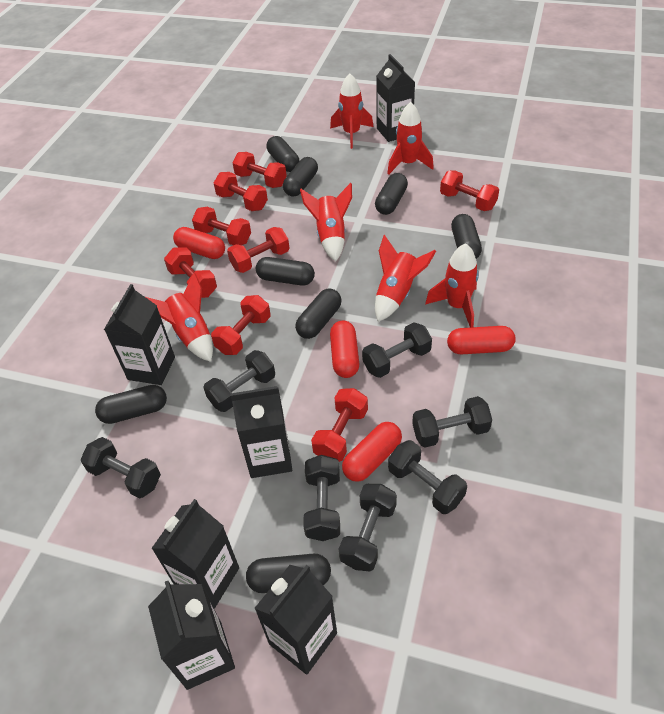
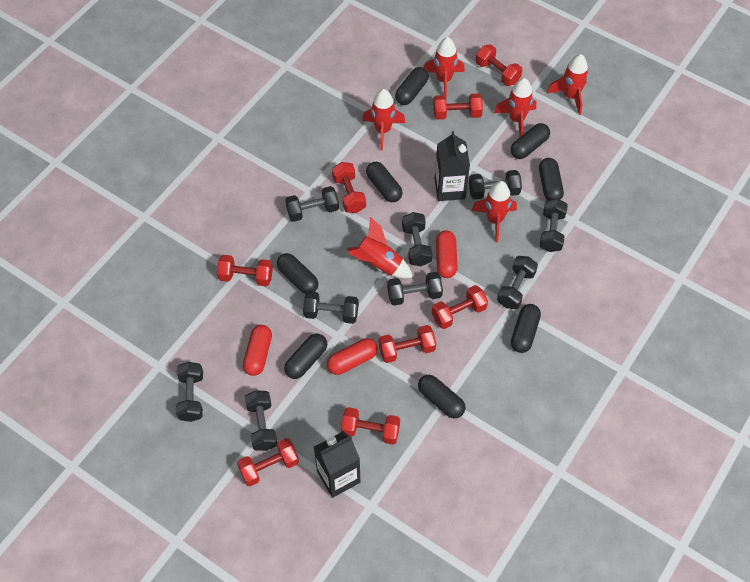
black carton: [104,284,175,385] [148,581,235,690] [151,499,239,609] [230,386,292,478] [254,565,337,675] [376,54,415,142] = 6 -> [314,431,360,498] [435,131,470,201] = 2
black dumbbell: [81,437,161,498] [203,350,275,412] [303,455,340,541] [339,484,397,571] [362,322,432,378] [388,440,467,514] [412,396,492,448] = 7 -> [176,362,203,422] [245,390,277,451] [285,186,339,222] [303,291,359,324] [387,272,443,305] [402,212,433,266] [469,170,522,200] [497,256,538,309] [540,198,568,252] = 9
red capsule: [173,227,225,259] [330,321,359,378] [342,422,402,482] [447,326,516,354] = 4 -> [243,325,272,376] [327,338,378,375] [436,230,458,278] = 3

